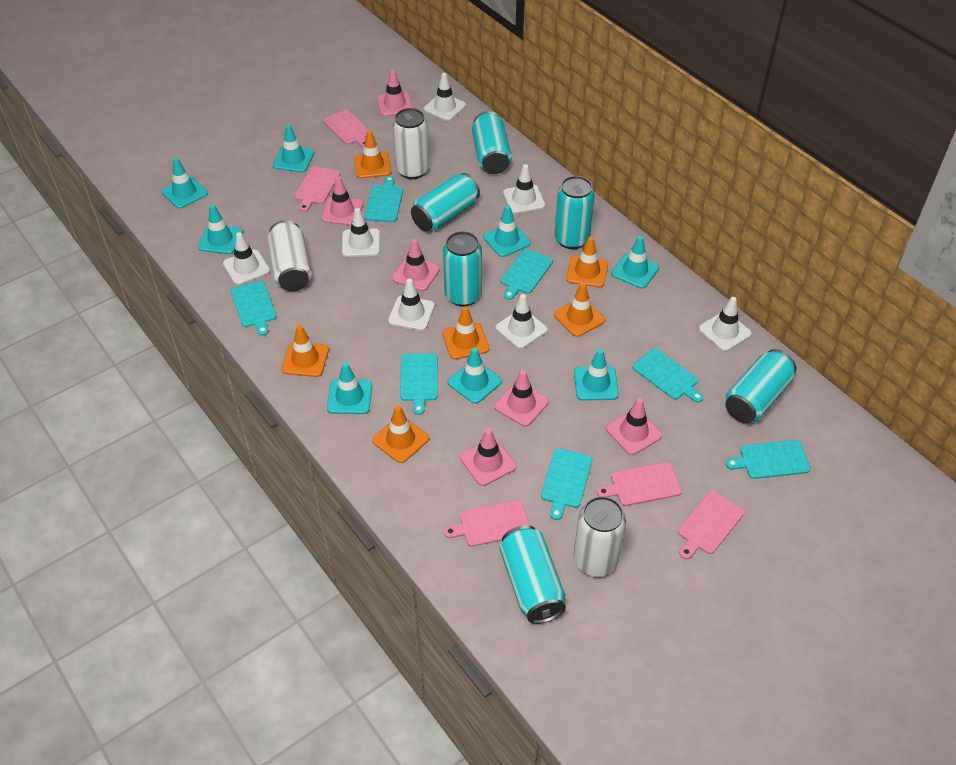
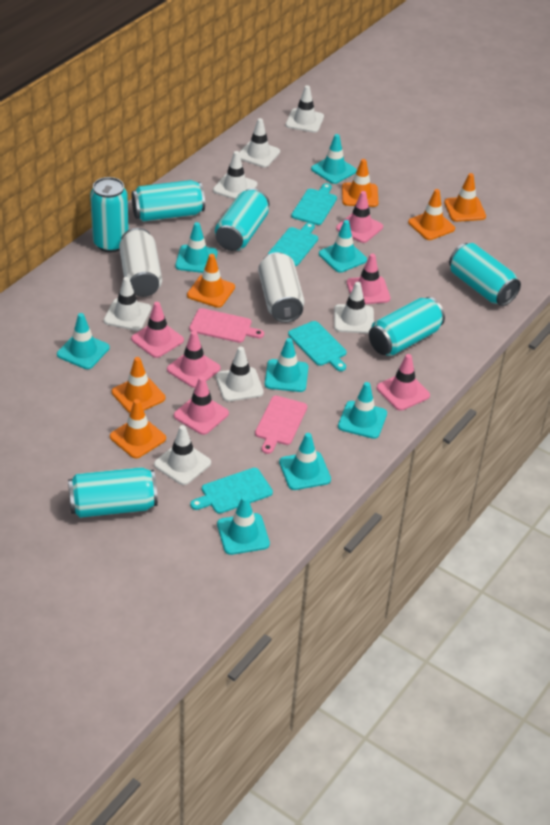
pink cutting board: [294,166,340,212] [323,110,370,148] [444,500,530,547] [597,462,682,506] [678,491,744,559] = 5 -> [189,308,264,343] [255,396,307,454] = 2
turquoise cutting board: [231,281,277,336] [364,176,403,222] [400,353,438,415] [501,249,553,300] [541,448,592,520] [632,349,703,403] [726,440,811,479] = 7 -> [190,468,273,514] [268,223,318,266] [288,321,346,371] [291,183,337,225] = 4
white can: [267,220,312,291] [393,108,429,179] [573,496,626,577] = 3 -> [119,228,162,297] [258,252,304,323] = 2

